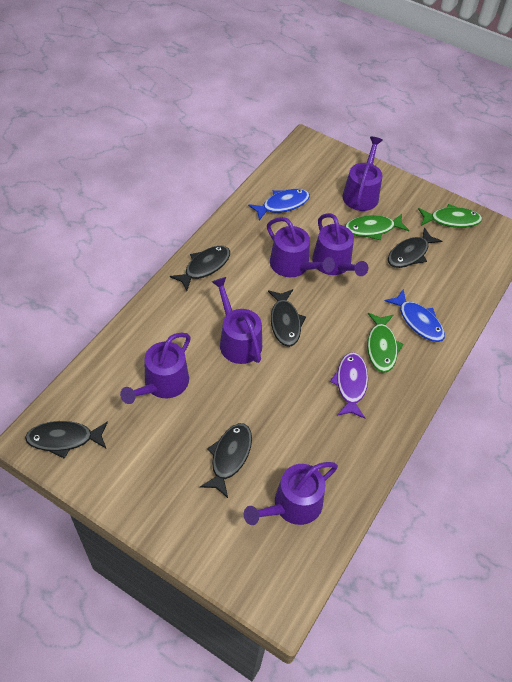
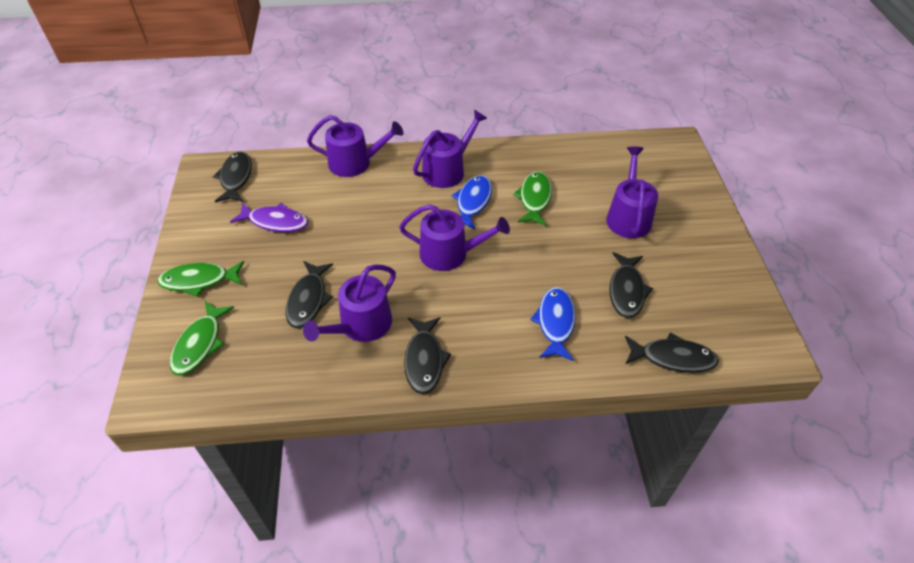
purple watering can: [120,333,191,404] [212,277,262,364] [244,462,338,525] [267,217,335,277] [312,213,368,276] [343,137,383,211] = 6 -> [303,264,396,342] [307,115,403,177] [399,204,510,271] [413,110,487,188] [606,147,658,238] = 5

